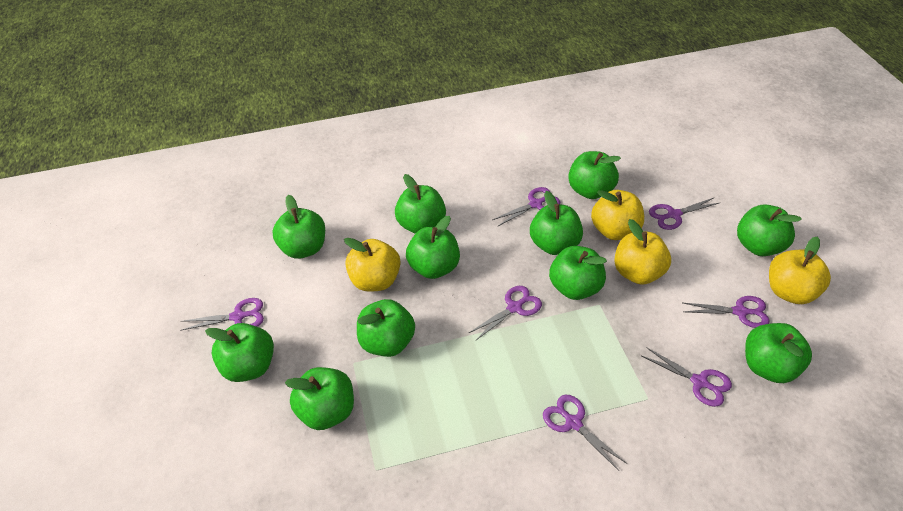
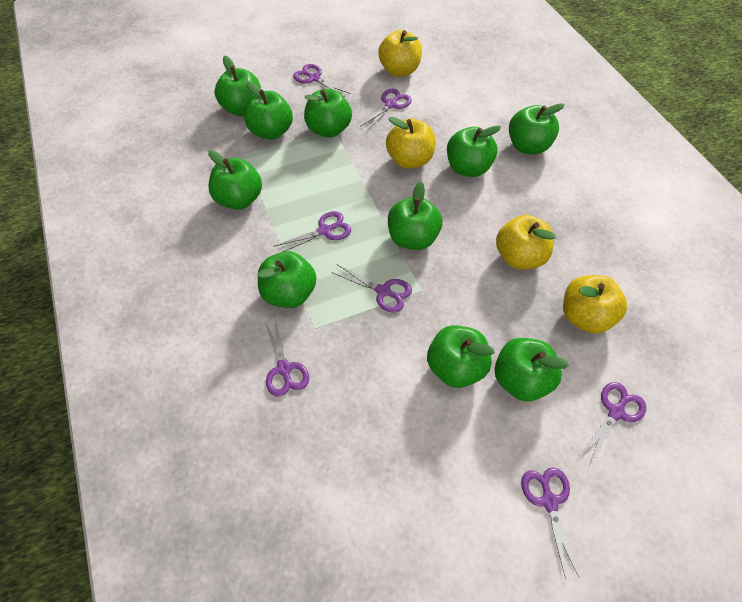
green apple: [205,323,274,382] [272,195,325,259] [285,367,354,430] [357,299,415,357] [395,174,446,234] [406,216,460,279] [530,191,583,255] [549,246,607,300] [568,151,621,199] [737,204,802,256] [745,323,812,383] = 11 -> [208,150,262,210] [214,56,261,116] [244,81,293,140] [258,251,316,308] [304,89,352,138] [388,182,442,250] [427,325,495,388] [447,126,501,177] [495,338,569,401] [509,103,565,155] = 10

